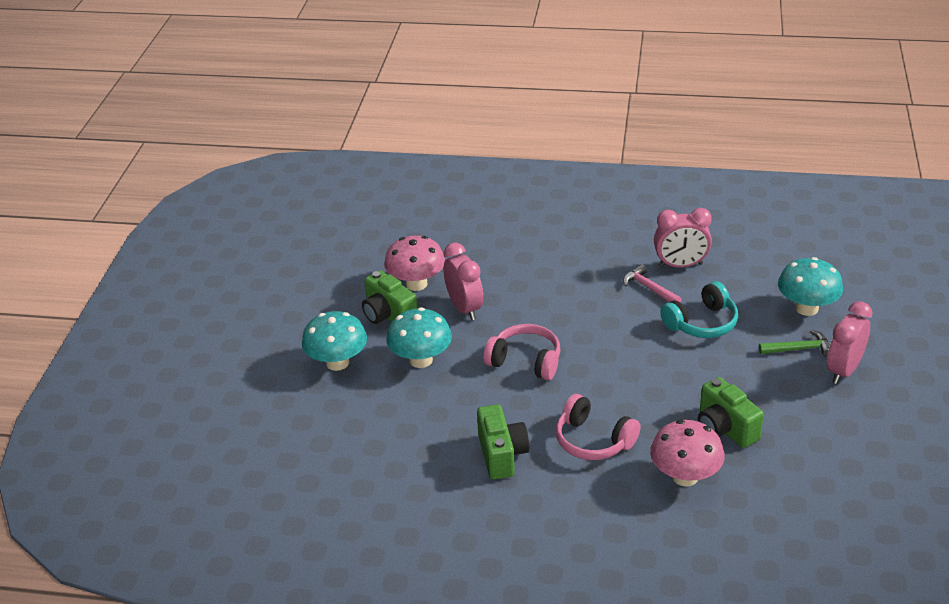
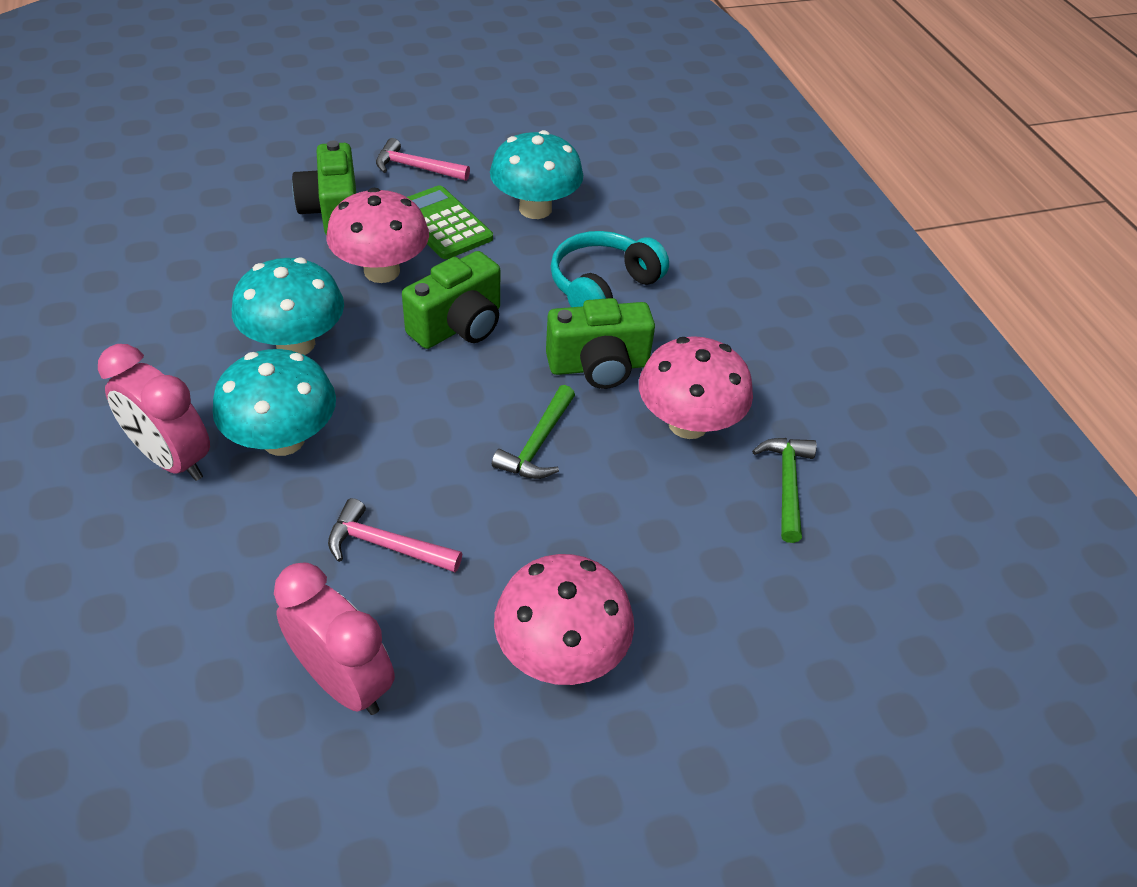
green calculator: none = 0 -> [407,185,493,259] = 1
green hammer: [759,330,830,357] = 1 -> [492,385,575,479] [752,438,817,543] = 2
pink clock: [444,243,483,320] [654,208,712,268] [827,301,873,384] = 3 -> [98,344,210,481] [274,562,395,715] = 2
pink hammer: [623,264,682,303] = 1 -> [328,498,462,572] [376,138,470,181] = 2
pink headphones: [484,324,560,380] [556,394,641,460] = 2 -> none = 0
pink mushroom: [384,236,445,291] [650,420,724,487] = 2 -> [326,188,429,283] [494,554,634,685] [639,336,753,439] = 3

